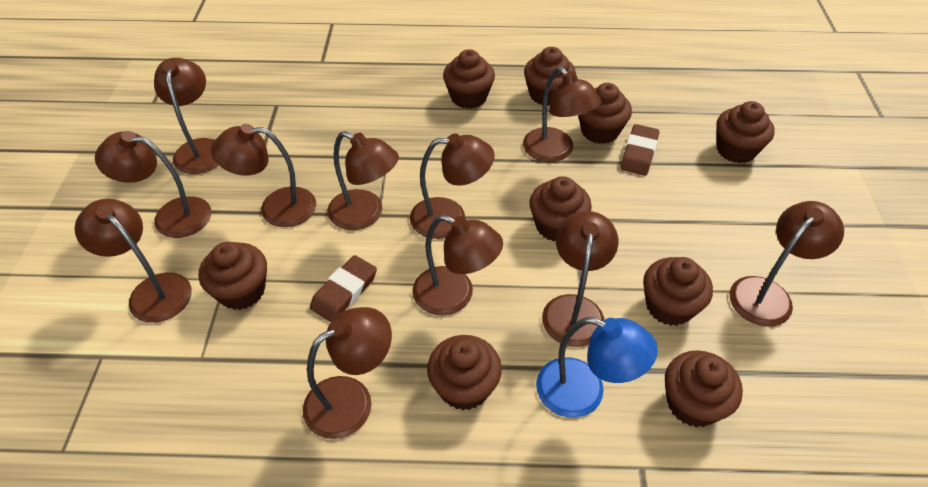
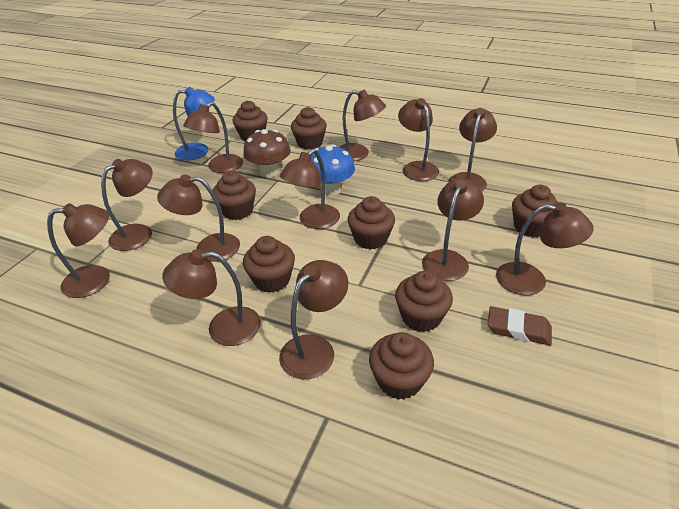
blue mushroom: none = 0 -> [311,144,355,196] = 1
brown cupcake: [198,242,267,310] [427,335,502,410] [443,49,495,109] [524,47,576,106] [529,176,592,241] [578,83,632,144] [643,257,713,326] [665,350,743,428] [716,101,775,163] = 9 -> [213,170,256,220] [233,100,268,141] [243,236,295,293] [291,107,327,150] [348,196,395,250] [369,332,434,400] [395,271,453,332] [512,185,559,237] = 8
brown eraser: [310,255,377,322] [621,124,659,176] = 2 -> [488,306,552,345] = 1
brown lamp: [75,199,192,323] [95,131,211,238] [154,58,218,174] [211,124,316,227] [303,307,392,439] [327,131,399,230] [410,133,495,239] [412,215,503,315] [523,67,601,162] [542,211,618,347] [729,201,844,327] = 11 -> [47,203,110,298] [101,159,153,251] [157,175,240,262] [162,249,261,346] [183,102,243,173] [279,260,348,379] [280,149,340,229] [339,90,386,161] [398,98,439,181] [422,178,484,281] [448,108,497,191] [496,203,594,296] = 12
brown mushroom: none = 0 -> [243,129,291,177] = 1

